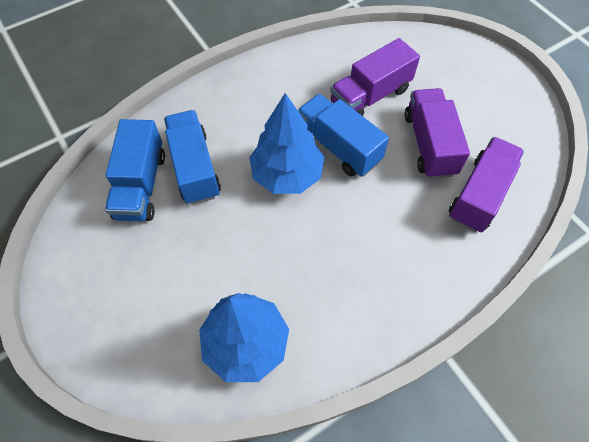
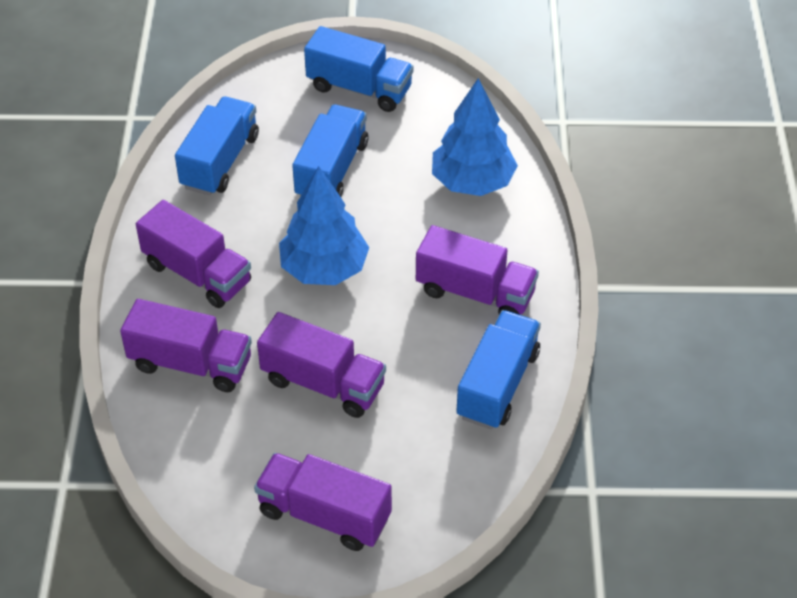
blue truck: [105,119,165,221] [164,110,221,205] [298,94,389,177] = 3 -> [175,96,259,196] [292,105,368,197] [304,26,413,112] [456,310,541,429] = 4
purple truck: [330,38,420,116] [405,88,470,179] [449,137,524,232] = 3 -> [120,299,252,392] [136,200,251,308] [254,453,392,551] [257,312,386,418] [416,225,539,315] = 5

